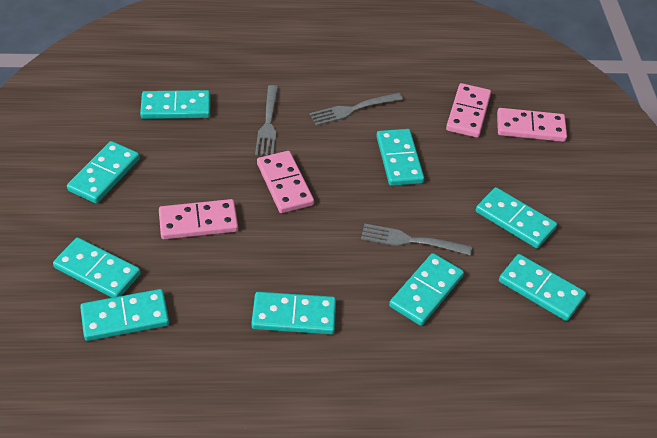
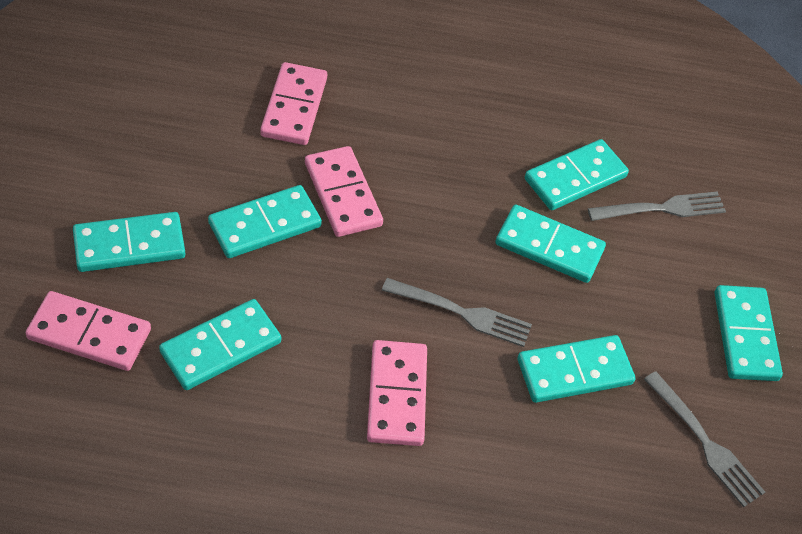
turquoise domino: [53,237,141,298] [67,141,140,204] [80,289,169,341] [140,90,210,119] [251,292,336,334] [376,129,424,186] [389,253,464,326] [476,187,557,248] [499,254,586,321] = 9 -> [73,212,185,272] [159,299,281,390] [208,185,322,258] [496,205,606,283] [517,335,635,403] [525,139,629,210] [715,285,783,381] = 7

